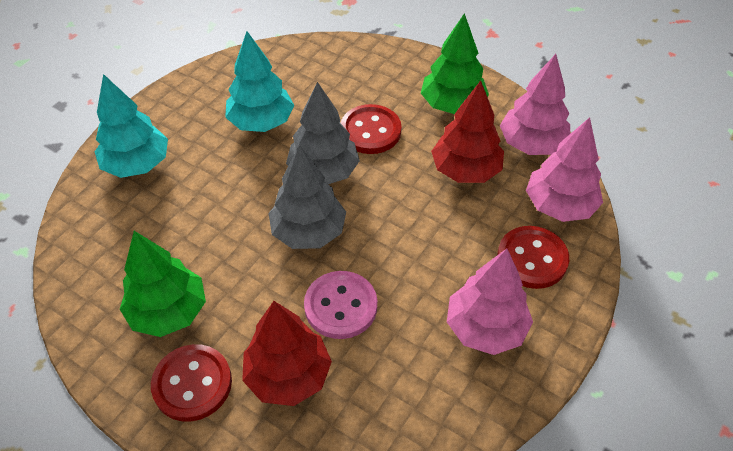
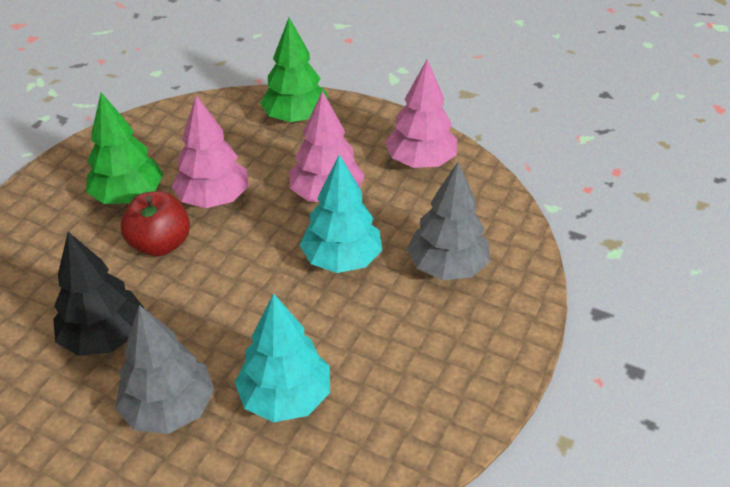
black tree: none = 0 -> [53,232,145,356] = 1
pink button: [304,271,377,339] = 1 -> none = 0
red apple: none = 0 -> [121,191,190,256] = 1
red button: [151,344,232,422] [341,104,402,154] [498,226,569,289] = 3 -> none = 0
red tree: [242,301,332,406] [431,81,504,183] = 2 -> none = 0

